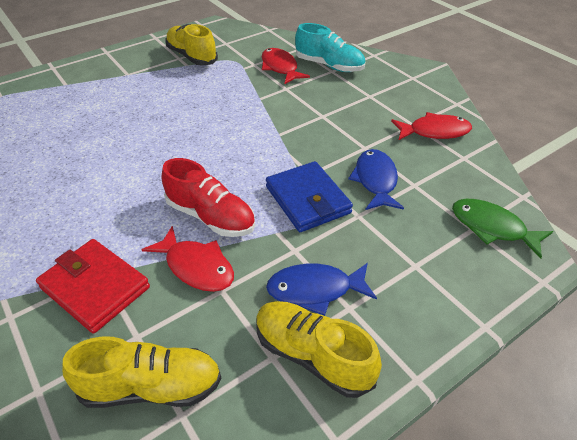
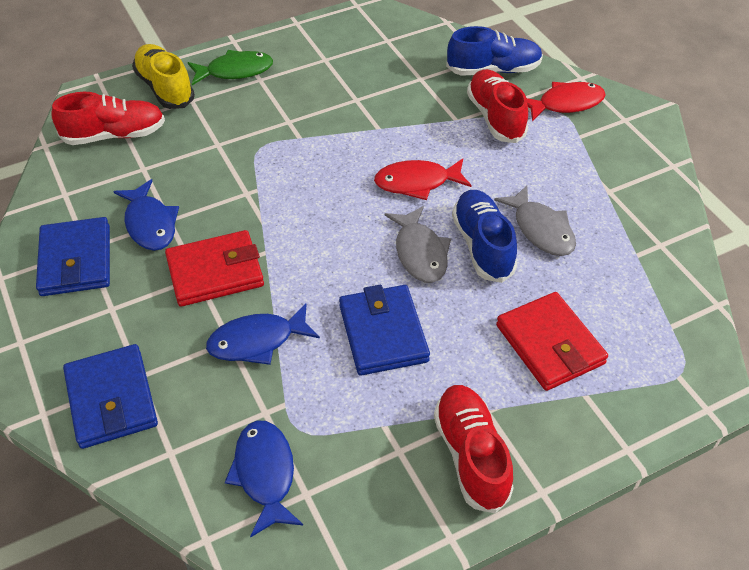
blue fish: [266,263,377,316] [348,149,404,210] = 2 -> [113,179,179,251] [206,303,320,365] [225,421,303,537] = 3
blue shoe: none = 0 -> [446,26,543,76] [452,190,517,283] = 2
blue wallet: [266,161,353,232] = 1 -> [36,217,110,296] [63,344,158,449] [339,285,430,376] = 3
grey fish: none = 0 -> [385,206,451,283] [494,185,576,256] = 2
red fish: [142,226,234,292] [261,48,310,84] [391,112,472,141] = 3 -> [374,159,471,200] [527,82,606,121] = 2
red shoe: [162,158,255,237] = 1 -> [52,92,165,145] [434,385,514,513] [467,69,528,143] = 3
red wallet: [36,239,150,333] = 1 -> [165,230,264,307] [496,292,608,391] = 2
turquoise shoe: [295,23,365,72] = 1 -> none = 0
yellow shoe: [63,336,222,408] [165,24,218,66] [256,301,382,398] = 3 -> [132,44,195,109] = 1

